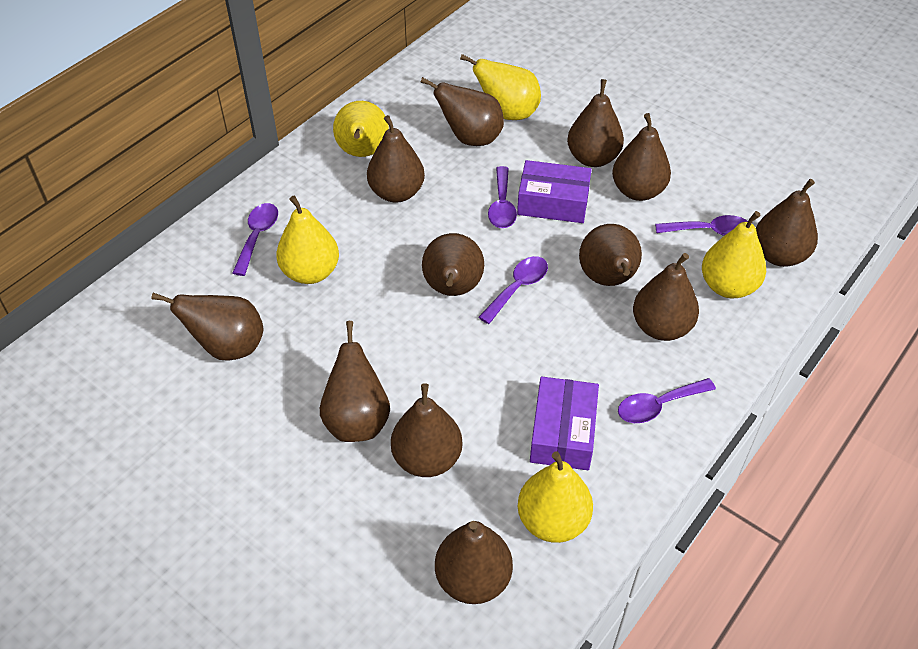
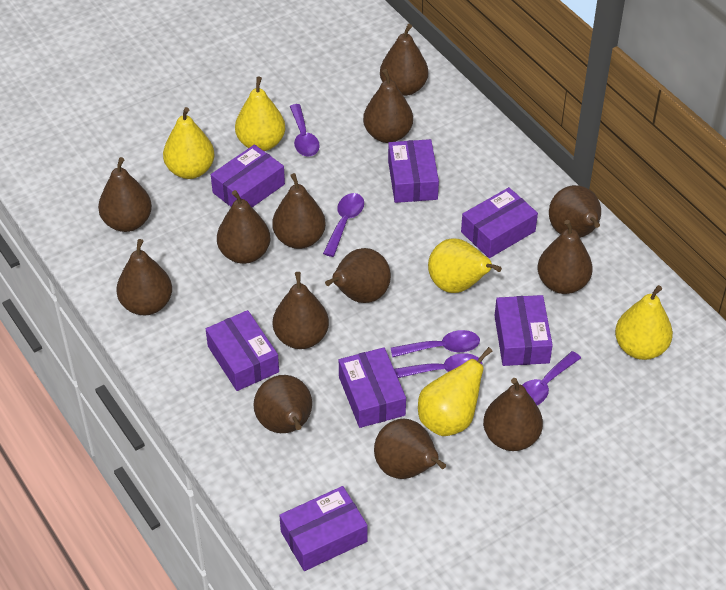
brown pear: [151,293,264,361] [320,321,390,442] [367,115,425,203] [391,383,462,477] [420,77,504,146] [422,233,484,296] [435,521,513,604] [567,79,624,167] [579,224,642,286] [612,113,671,201] [633,253,699,341] [756,179,818,267] = 12 -> [98,157,152,232] [116,239,172,315] [217,190,270,264] [254,375,312,433] [272,173,326,249] [273,272,329,349] [325,248,391,303] [363,69,413,143] [374,418,446,479] [380,24,428,96] [483,378,543,451] [538,220,593,294] [549,185,601,238] = 13
purple box: [517,160,592,223] [530,377,599,470] = 2 -> [206,310,279,391] [211,144,285,207] [279,486,367,571] [339,347,406,428] [388,139,439,203] [461,187,538,258] [495,295,553,366] = 7

